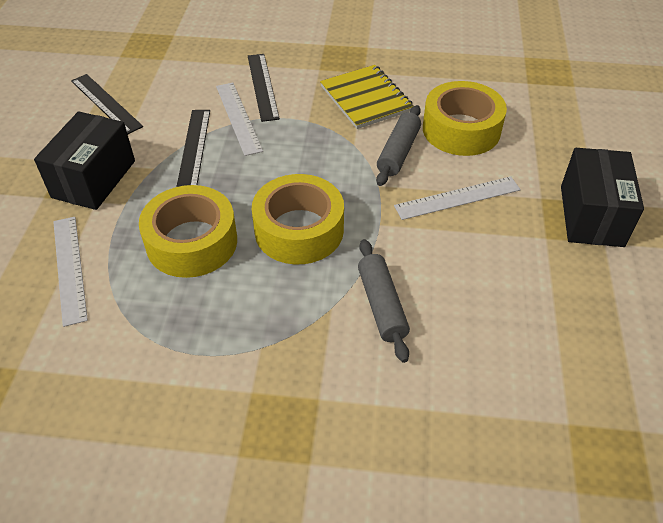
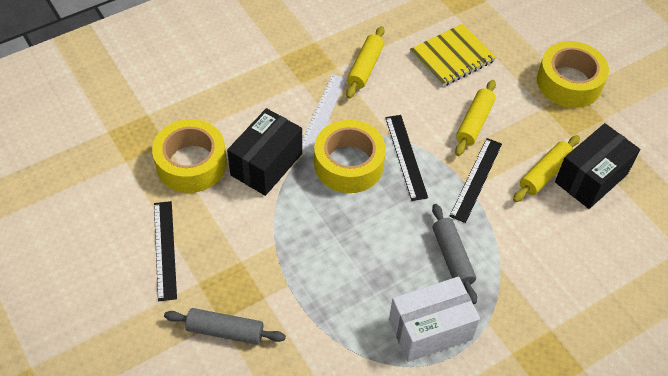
white box: none = 0 -> [389,276,480,362] = 1
white ruler: [53,217,88,327] [216,83,263,156] [394,176,521,220] = 3 -> [302,74,347,153] = 1
yellow rolling pin: none = 0 -> [346,26,385,99] [455,80,496,156] [513,135,580,202] = 3

